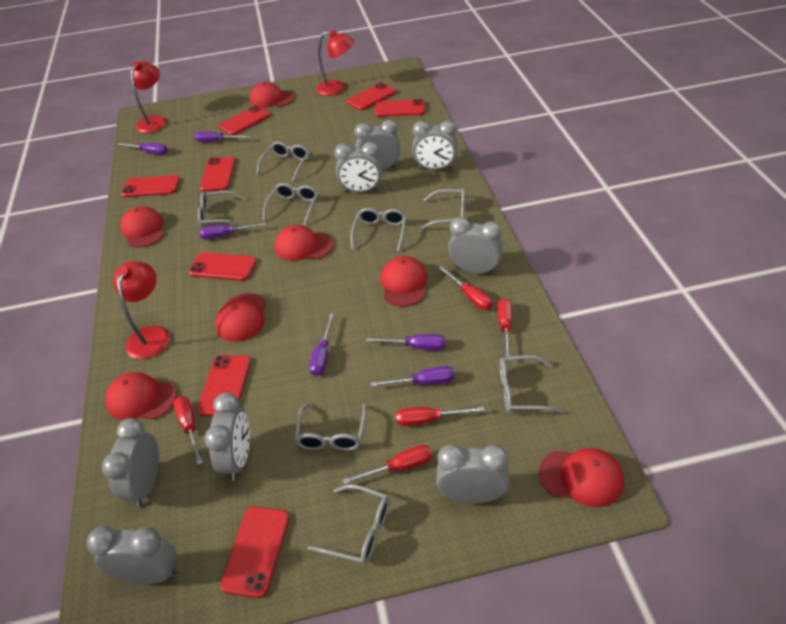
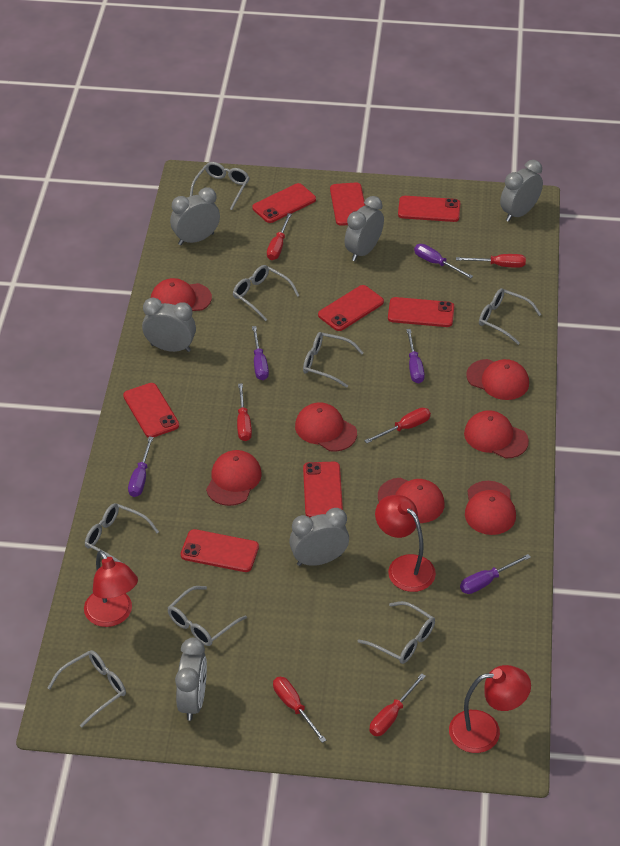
grey clock: [87,526,177,584] [102,418,159,507] [204,393,250,481] [334,142,382,192] [354,120,401,170] [412,120,458,170] [437,444,509,504] [448,217,503,274] = 8 -> [142,298,196,352] [170,187,220,245] [175,638,207,721] [289,508,349,566] [345,196,384,261] [500,160,543,222] = 6
purple screwdriver: [117,143,168,155] [194,131,250,142] [199,223,266,239] [309,313,334,376] [366,334,446,350] [371,366,455,387] = 6 -> [128,437,153,497] [252,326,269,380] [406,329,425,383] [414,244,473,279] [460,554,531,594] = 5
red screwdriver: [174,396,203,465] [342,445,432,484] [396,406,484,426] [439,266,492,310] [497,298,512,357] = 5 -> [237,383,252,441] [267,213,292,260] [273,677,326,743] [364,408,431,443] [370,673,426,736] [456,254,526,268] = 6

